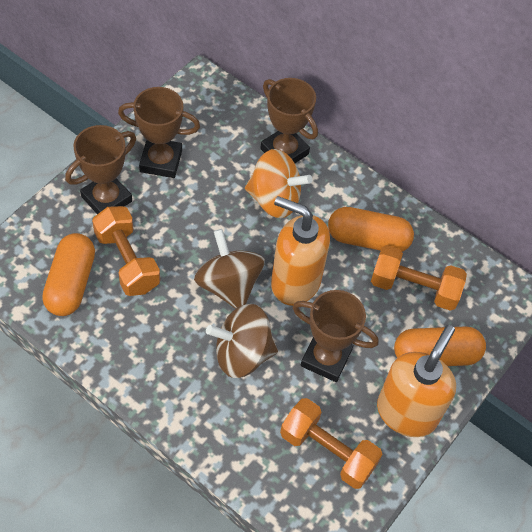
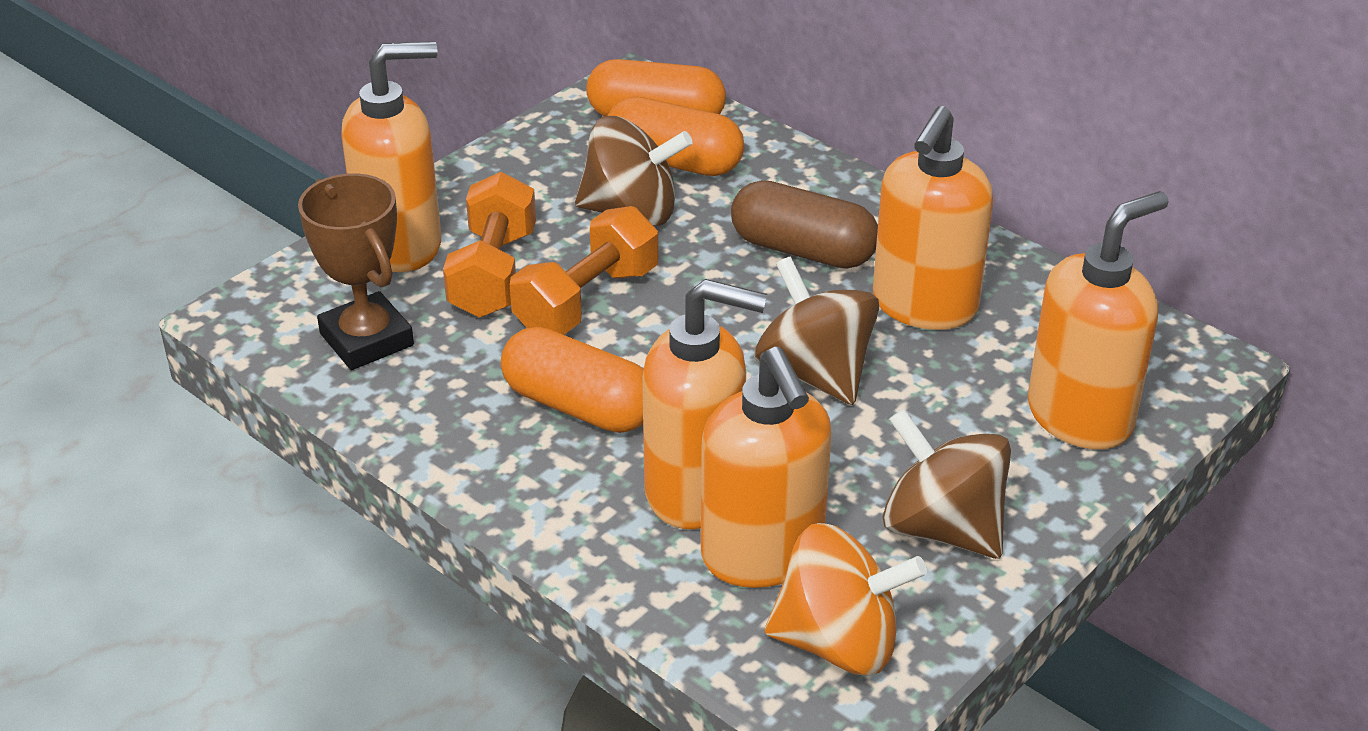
brown capsule: none = 0 -> [731,180,878,269] = 1
brown spinning top: [194,229,265,309] [206,304,278,378] = 2 -> [575,116,693,226] [754,256,880,405] [883,409,1011,559] = 3
brown trophy: [65,125,136,214] [118,87,200,178] [260,78,318,163] [293,290,379,382] = 4 -> [298,173,414,370] = 1
orange dumbbell: [92,206,160,296] [280,398,383,489] [371,245,467,311] = 3 -> [443,172,536,318] [510,206,658,335] = 2
orange soap dispenser: [271,196,330,306] [377,325,456,437] = 2 -> [341,41,441,272] [642,279,767,529] [701,347,831,588] [873,106,993,330] [1028,191,1169,450] = 5

